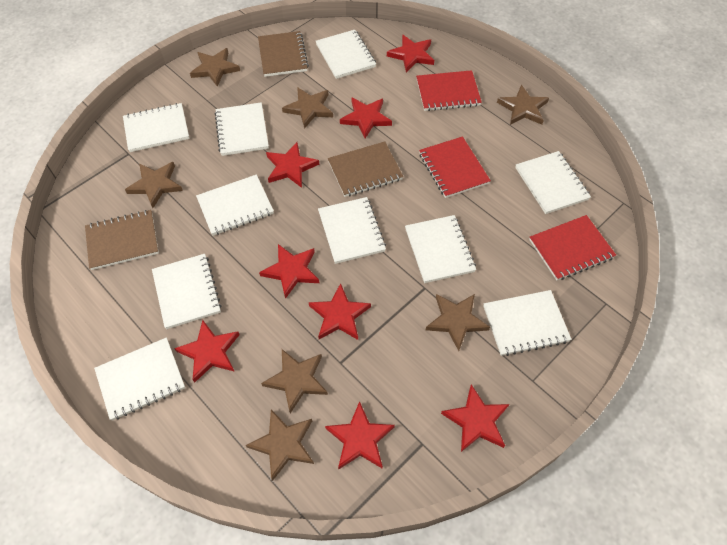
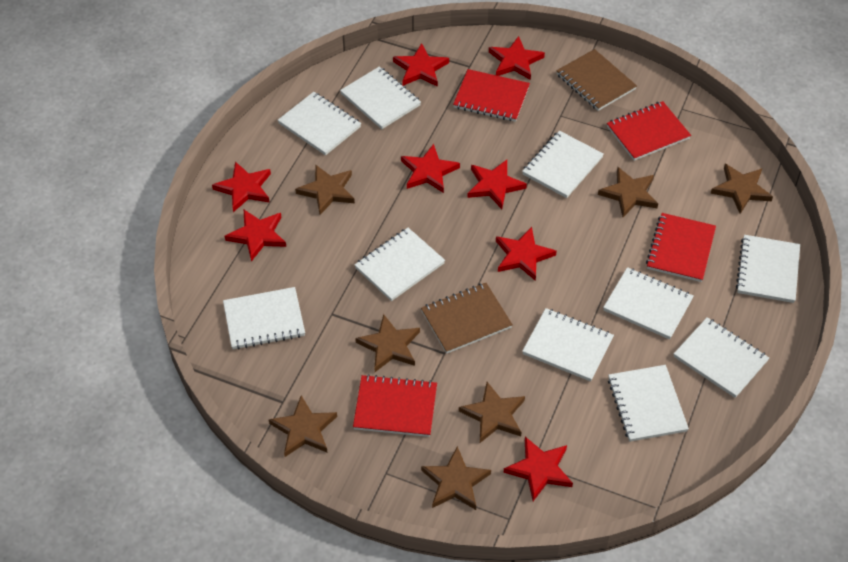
brown notebook: [85,210,159,270] [258,31,309,77] [328,141,403,197] = 3 -> [421,283,513,354] [556,49,637,111] = 2
red notebook: [416,70,482,111] [419,136,491,198] [529,215,616,280] = 3 -> [353,374,437,437] [453,69,530,122] [607,101,691,161] [646,213,716,282] = 4

